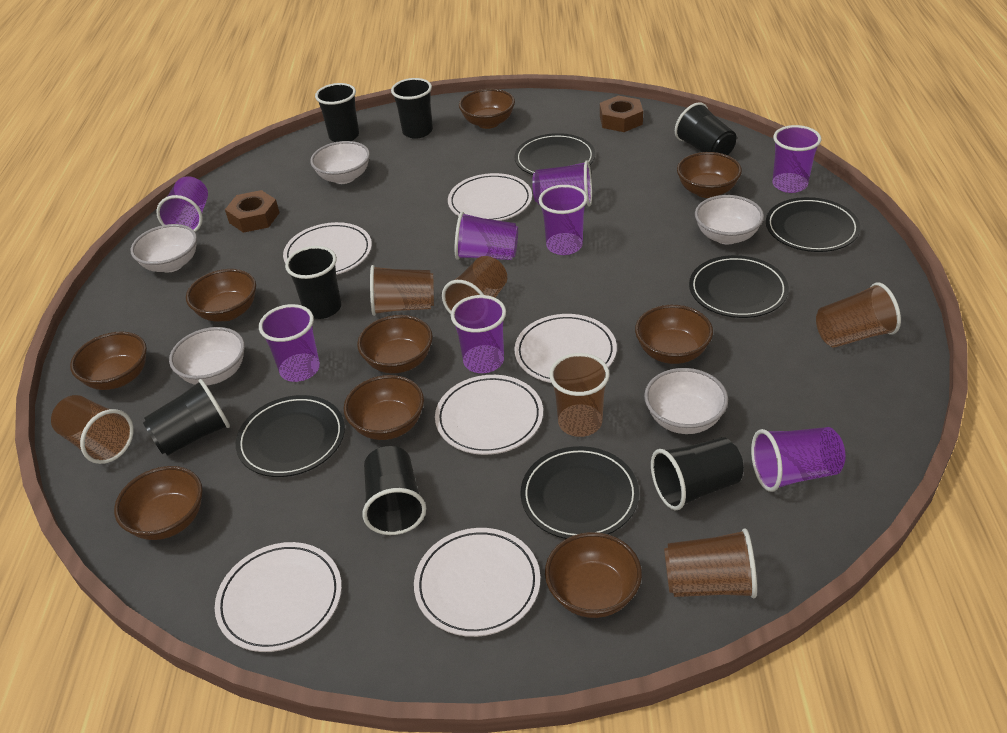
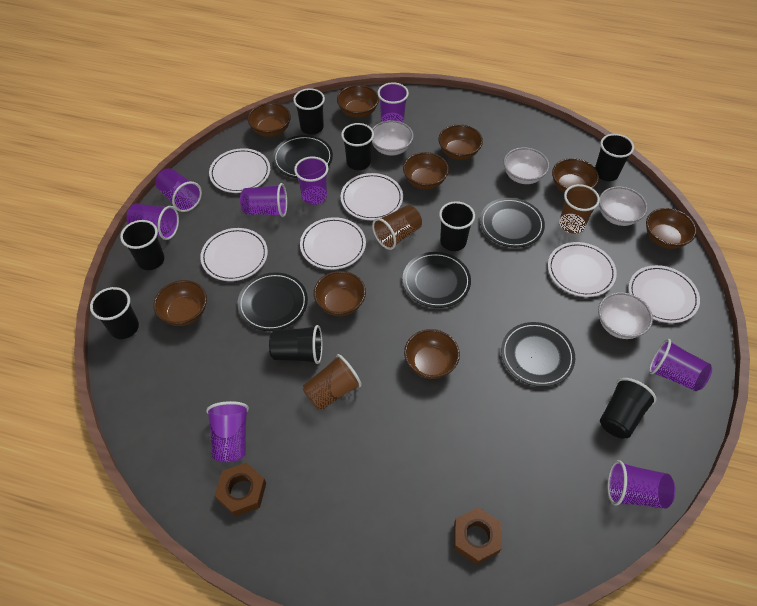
black cup: [143,379,230,456] [285,246,341,319] [315,83,359,142] [362,446,426,535] [391,78,433,139] [651,437,744,510] [675,102,736,155] = 7 -> [90,287,139,339] [120,220,164,270] [269,325,322,364] [293,88,325,135] [341,123,374,170] [439,201,475,251] [595,134,634,181] [600,378,657,439] = 8
brown cup: [51,395,134,464] [370,265,434,316] [442,256,507,314] [549,353,610,437] [664,528,757,598] [816,282,901,348] = 6 -> [303,354,362,411] [372,205,422,250] [559,184,600,234] = 3
white bowl: [131,224,197,272] [169,327,245,385] [310,141,370,184] [644,368,728,434] [695,195,764,244] = 5 -> [372,120,414,155] [503,147,549,184] [598,292,653,339] [599,186,648,226] = 4

